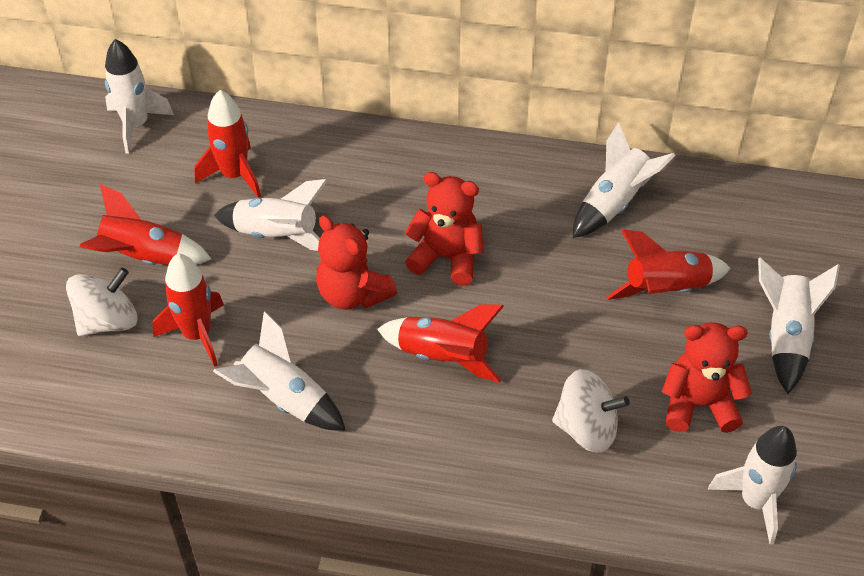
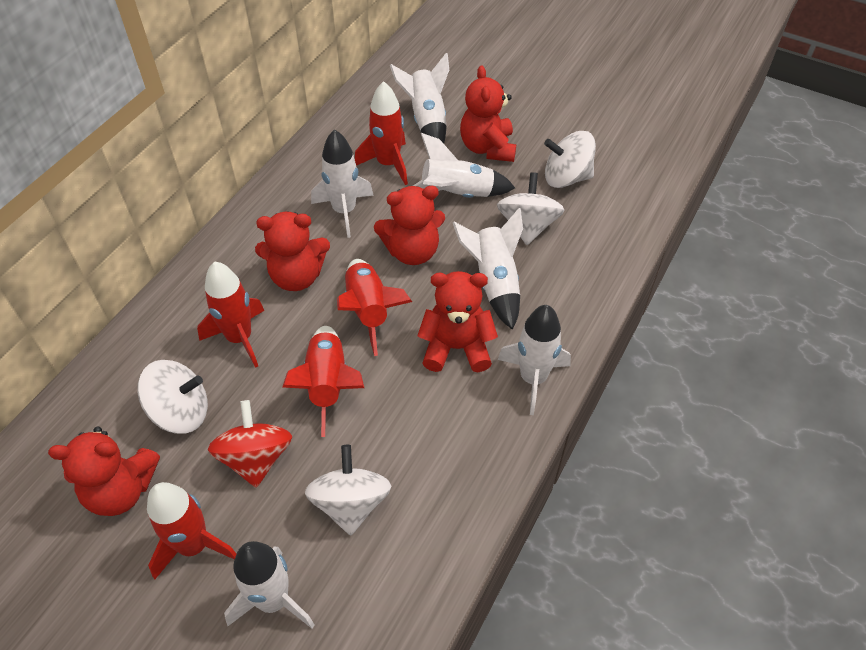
red spinning top: none = 0 -> [208,400,292,488] = 1
red teddy bear: [316,215,397,310] [405,172,484,286] [662,322,752,433] = 3 -> [48,427,160,516] [255,212,330,291] [374,186,445,265] [417,271,498,372] [460,66,516,162] = 5
white spinning top: [66,268,138,336] [552,369,630,453] = 2 -> [137,360,208,434] [305,445,392,535] [497,172,565,245] [544,131,596,188] = 4

